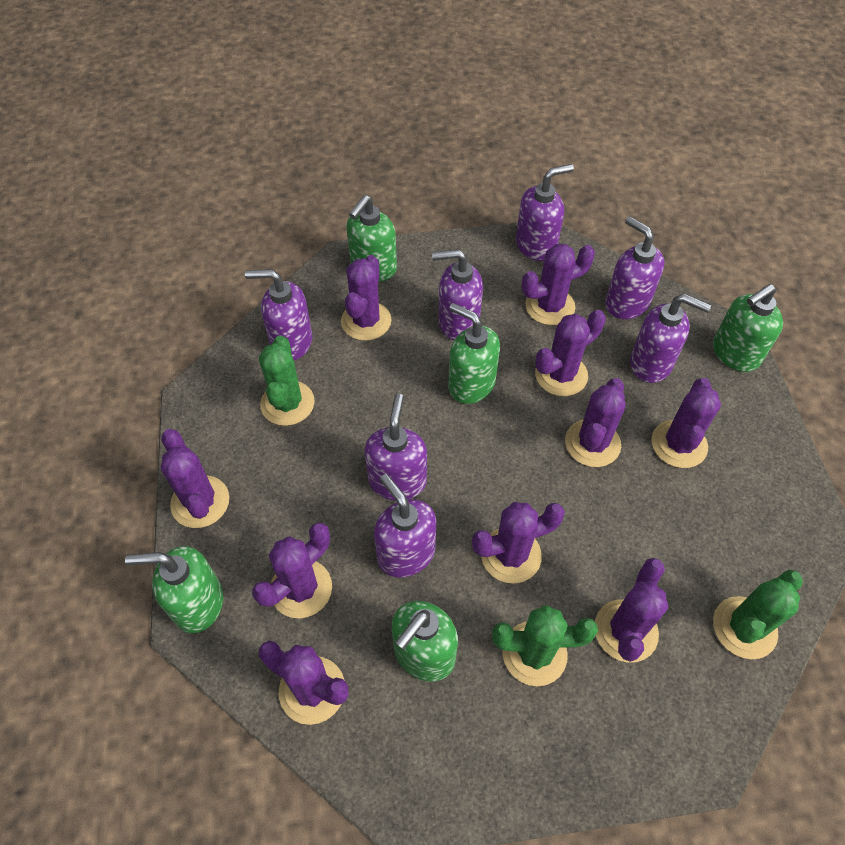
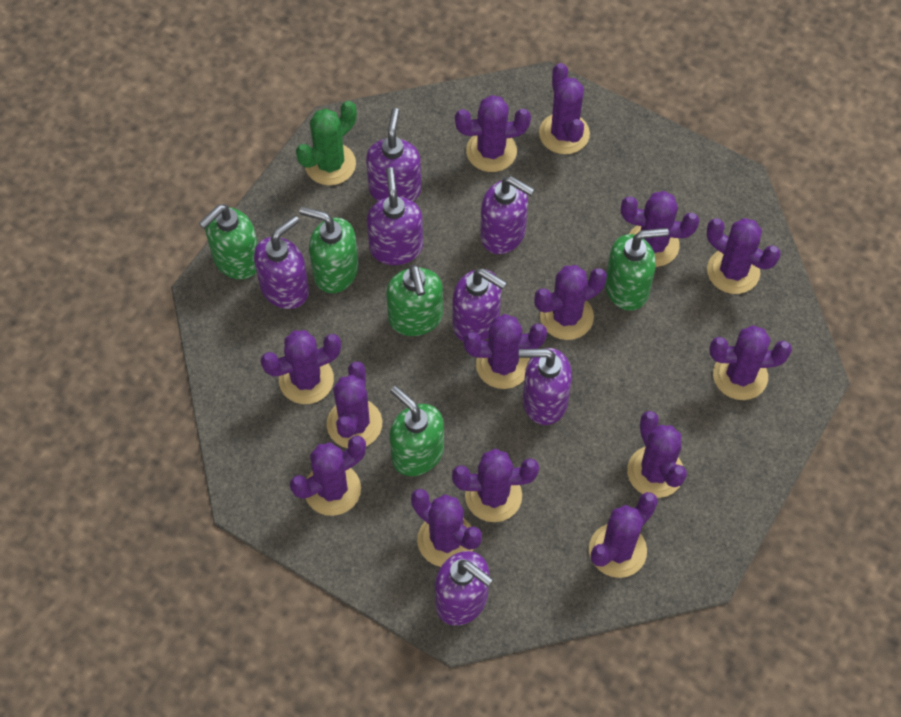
green cactus: [259,335,315,426] [492,605,598,686] [713,570,803,659] = 3 -> [296,101,357,185] = 1
purple cactus: [161,429,229,528] [252,523,332,618] [259,641,349,725] [341,255,391,341] [472,502,565,584] [522,244,595,325] [535,310,606,396] [565,378,625,467] [595,558,668,663] [652,378,721,468] = 10 -> [260,330,341,404] [290,435,366,516] [327,361,382,448] [411,489,482,567] [452,449,539,522] [455,95,531,172] [464,314,547,389] [534,265,607,340] [539,63,590,154] [589,492,658,578] [621,191,699,267] [627,411,687,498] [707,218,781,294] [709,325,792,400] = 14

